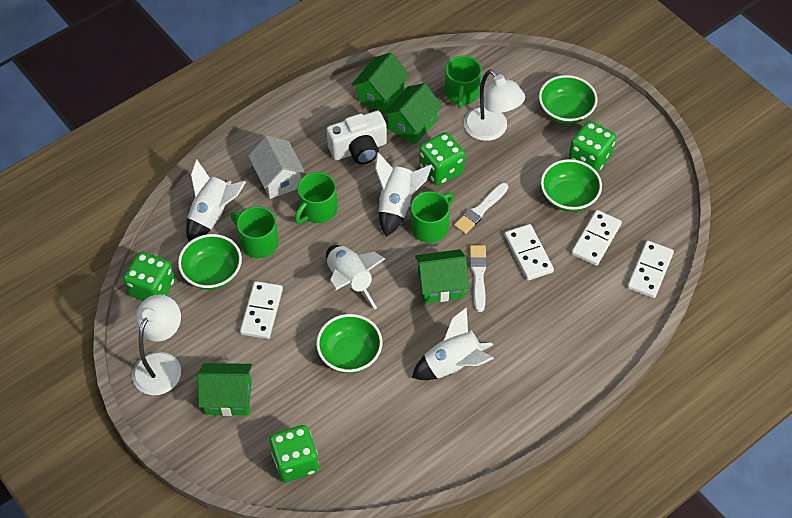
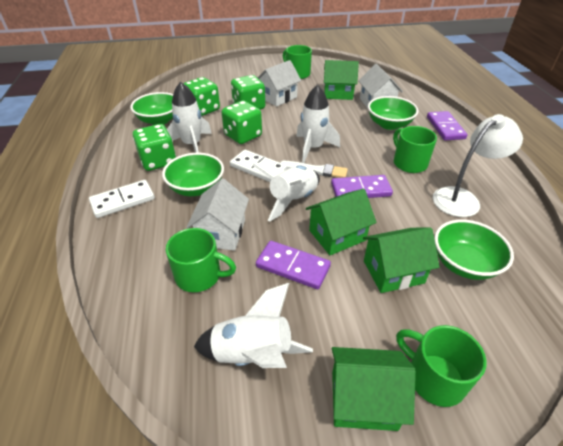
purple domino: none = 0 -> [256,241,331,289] [331,175,393,198] [427,111,468,140] = 3
white brush: [454,183,508,234] [470,245,487,312] = 2 -> [280,161,348,178] = 1
white camera: [327,111,387,165] = 1 -> none = 0
white domino: [240,281,283,339] [505,224,554,281] [571,210,622,266] [627,241,674,298] = 4 -> [89,180,155,218] [230,150,287,182] = 2
white house: [248,135,305,199] = 1 -> [186,178,249,251] [257,60,301,107] [358,64,403,108] = 3
white lamp: [132,295,181,395] [464,69,525,141] = 2 -> [433,114,523,217] = 1

